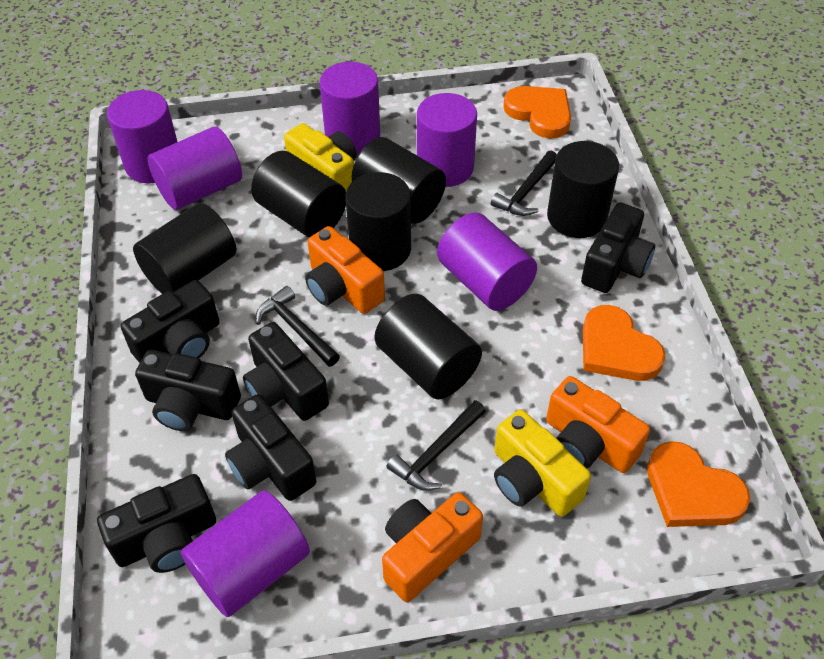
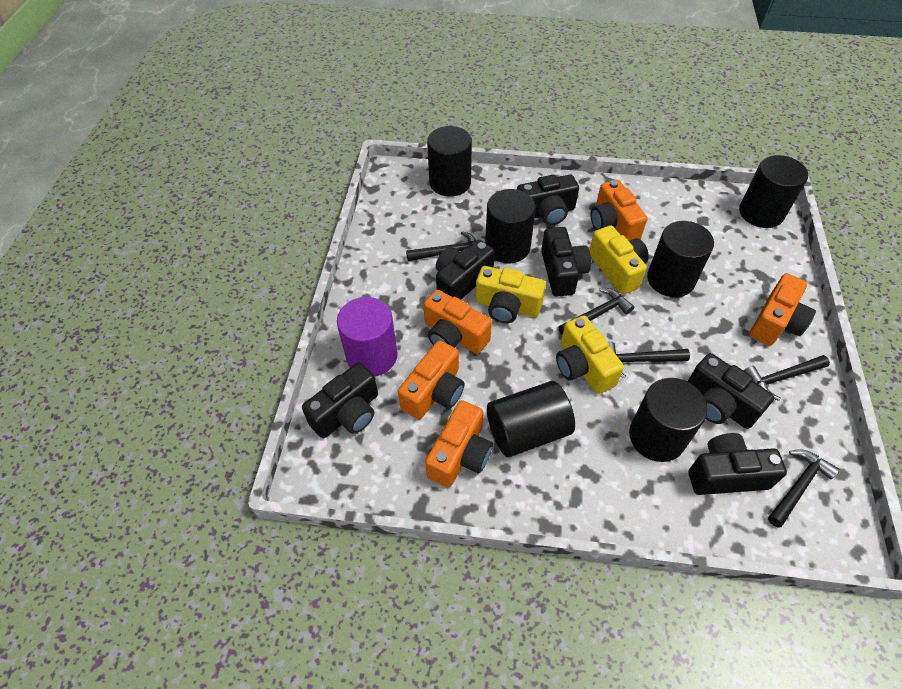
black hammer: [256,286,340,367] [386,400,486,491] [491,151,557,216] = 3 -> [406,231,476,261] [559,288,634,335] [608,341,690,378] [744,355,830,401] [768,449,840,528] = 5
orange camera: [305,226,385,314] [382,492,483,602] [546,376,650,473] = 3 -> [398,340,465,420] [423,290,492,354] [425,400,493,488] [590,180,647,241] [750,273,816,346] = 5
orange heart: [504,86,571,139] [583,305,666,381] [647,441,750,527] = 3 -> none = 0
purple cylinder: [107,90,178,183] [147,126,242,210] [181,490,310,617] [320,62,380,153] [417,93,477,187] [437,212,537,311] = 6 -> [337,297,398,377] = 1
yellow camera: [284,123,357,191] [494,409,591,517] = 2 -> [475,266,546,323] [556,315,624,394] [589,225,648,295] = 3

